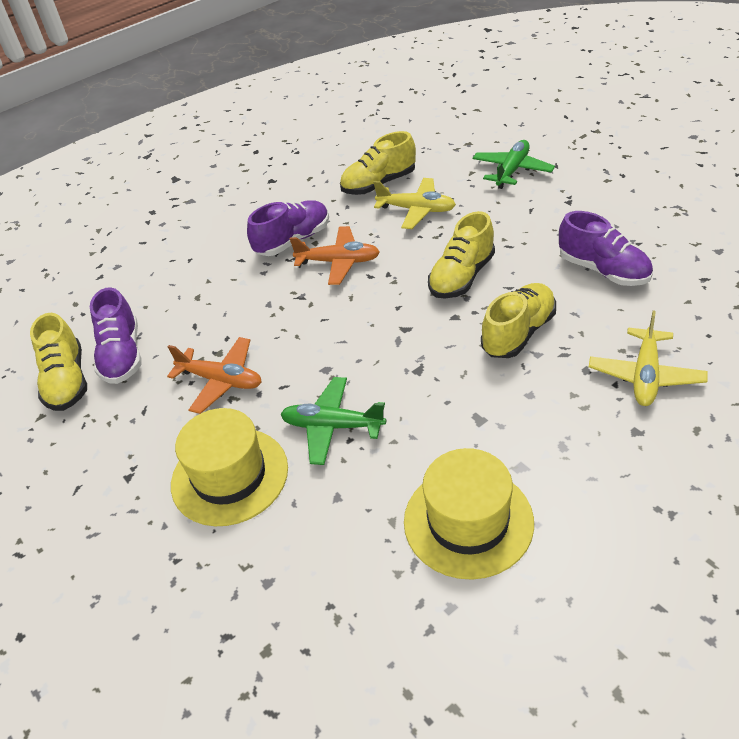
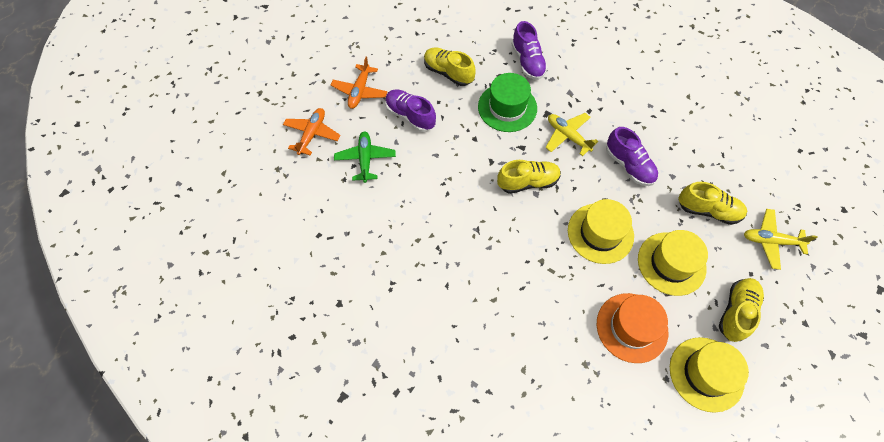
green hat: none = 0 -> [478,73,537,132] = 1
green plane: [280,377,386,465] [473,140,555,189] = 2 -> [334,132,396,183] = 1
orange hat: none = 0 -> [597,293,668,363] = 1
yellow hat: [171,408,288,526] [404,448,534,580] = 2 -> [568,199,634,264] [638,230,708,296] [670,337,749,413] = 3

